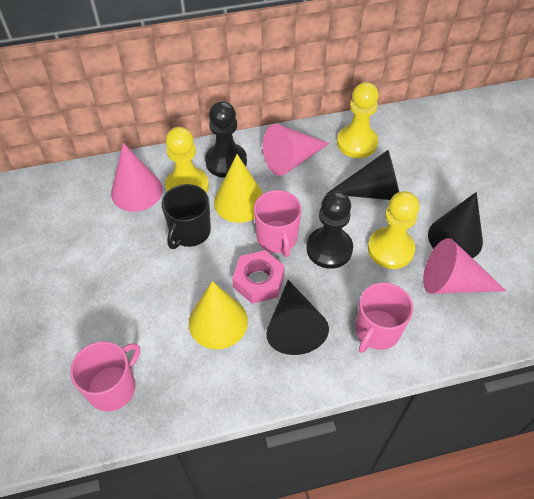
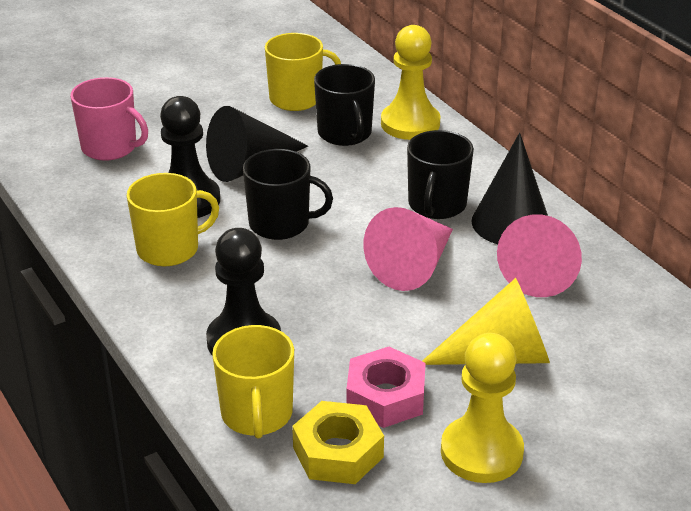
black cone: [266,280,329,355] [326,150,399,200] [428,192,483,258] = 3 -> [206,106,308,182] [472,133,548,244] = 2
black mug: [162,184,211,249] = 1 -> [243,149,333,240] [314,64,375,146] [407,130,474,219] = 3
pink cone: [111,143,163,212] [263,124,330,176] [423,238,506,294] = 3 -> [364,207,453,291] [497,215,582,297] = 2
pink mug: [70,341,140,411] [254,190,302,257] [356,282,413,353] = 3 -> [70,77,148,161] = 1
yellow cone: [189,281,248,349] [214,154,263,223] = 2 -> [422,278,550,365] = 1
yellow mug: none = 0 -> [127,173,219,266] [212,325,294,438] [265,33,341,111] = 3
yellow nut: none = 0 -> [292,401,384,484] = 1
yellow pawn: [165,127,209,193] [337,82,379,158] [368,191,419,269] = 3 -> [381,25,440,140] [441,333,524,483] = 2

